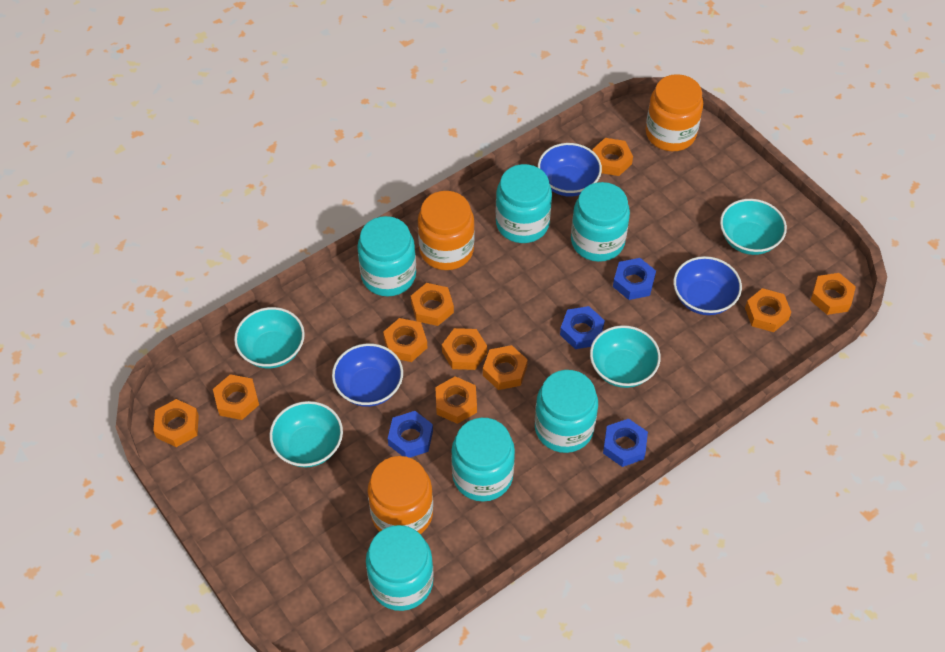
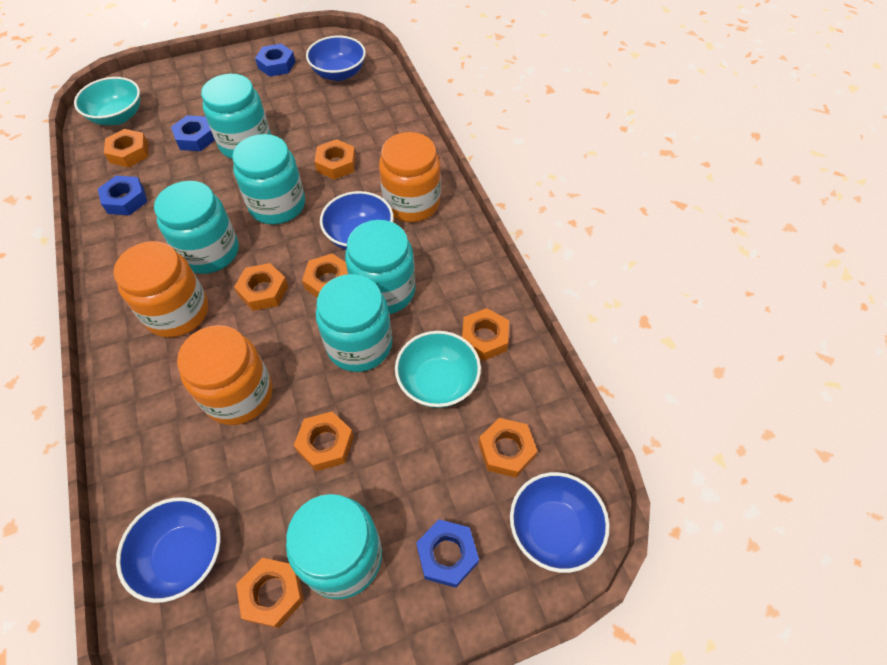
blue bowl: [332,343,403,407] [538,143,602,197] [674,256,742,315] = 3 -> [116,497,221,603] [306,36,366,81] [320,191,393,250] [510,472,610,573] = 4
orange nut: [153,399,199,447] [213,374,259,420] [383,318,427,362] [411,283,454,326] [435,376,477,424] [442,328,487,370] [483,345,528,390] [592,138,633,176] [745,288,791,332] [810,273,856,315] = 10 -> [104,129,149,168] [234,263,288,311] [236,558,304,628] [294,411,354,471] [302,254,348,297] [314,139,356,180] [462,308,509,361] [479,418,537,478] = 8
turquoise bowl: [234,307,305,368] [270,401,343,467] [590,325,661,388] [720,199,787,255] = 4 -> [74,77,140,125] [395,331,481,408] = 2

